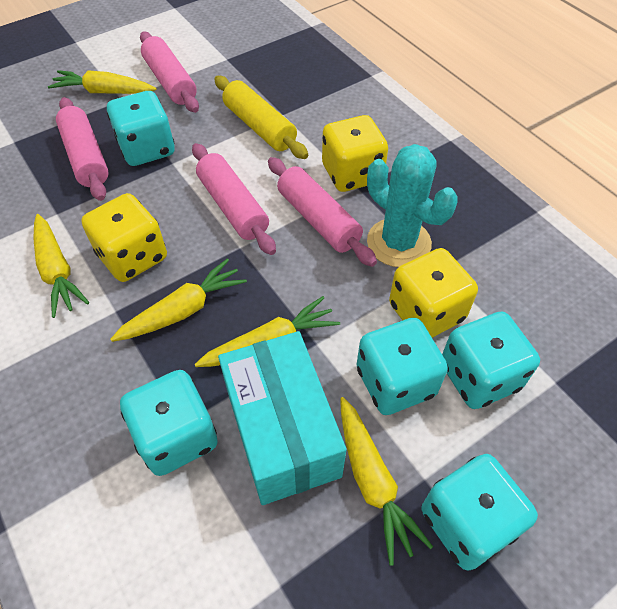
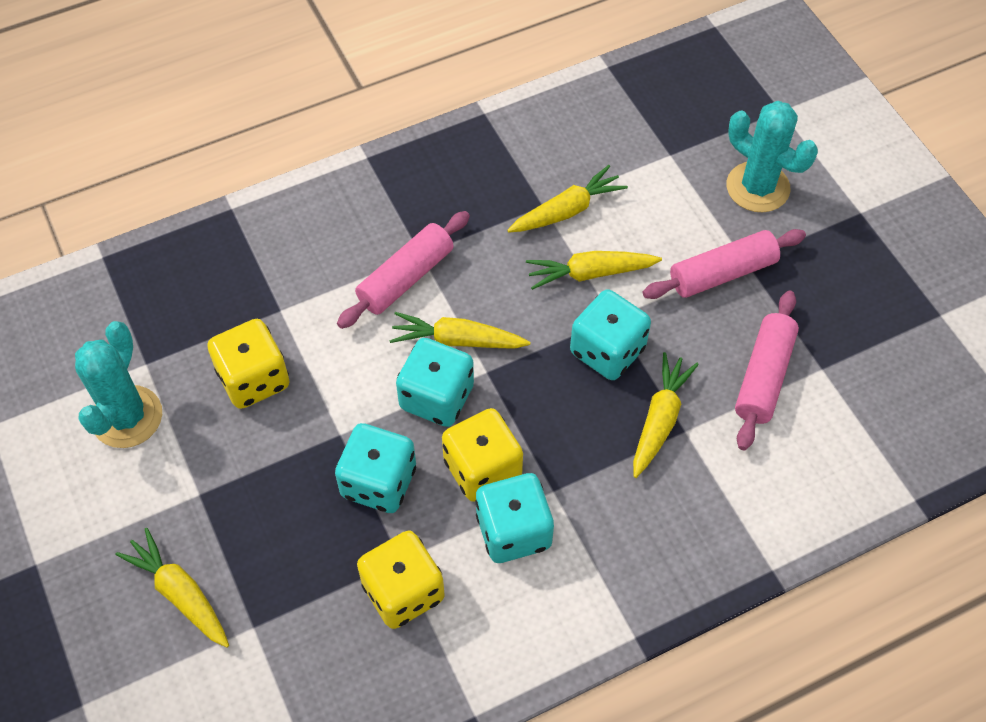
pink rolling pin: [56,97,109,201] [140,32,199,113] [192,143,276,255] [268,157,377,267] = 4 -> [337,211,470,329] [643,229,806,299] [735,290,799,450] = 3
turquoise box: [218,331,347,505] = 1 -> none = 0
turquoise cactus: [367,144,458,267] = 1 -> [75,321,162,448] [726,101,818,212] = 2
turquoise dice: [107,91,175,166] [120,370,218,476] [357,318,448,415] [421,454,538,571] [442,311,540,409] = 5 -> [335,423,416,513] [396,338,474,427] [475,473,554,563] [570,289,651,380] = 4
yellow rolling pin: [214,76,308,159] = 1 -> none = 0

